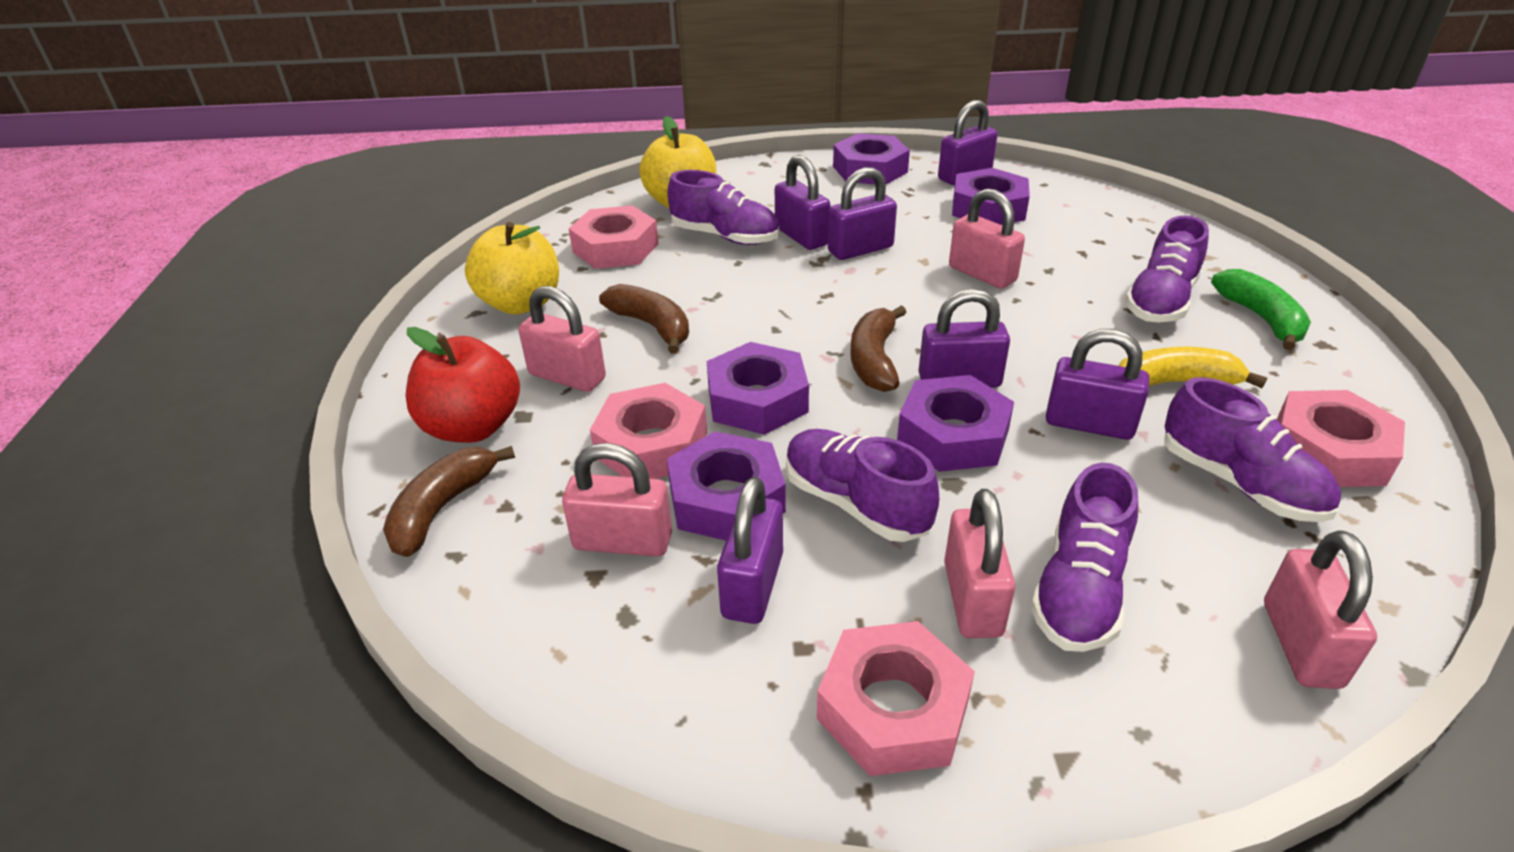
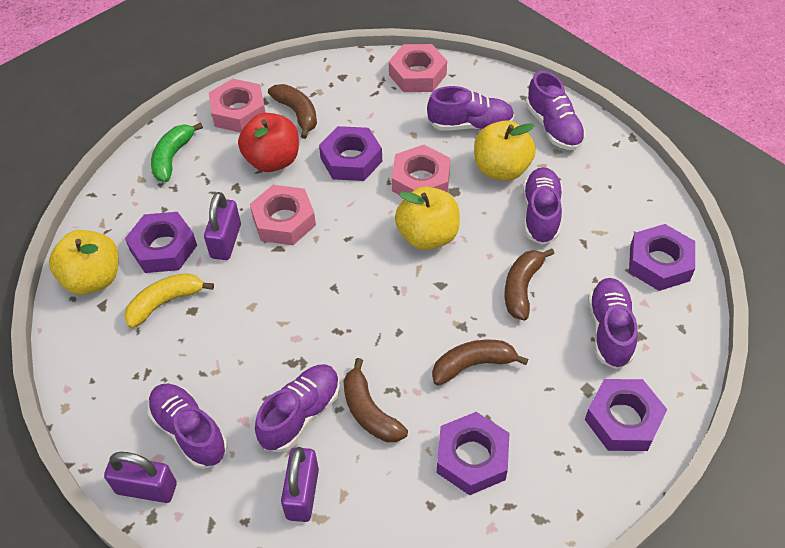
brown banana: [383,446,515,557] [599,284,689,354] [850,306,907,392] = 3 -> [268,84,317,139] [343,358,408,442] [432,340,528,386] [504,249,555,320] = 4
pink padlock: [518,286,606,392] [562,443,672,557] [944,489,1015,638] [949,188,1025,289] [1264,530,1377,689] = 5 -> none = 0
purple padlock: [717,477,783,624] [775,155,830,250] [828,167,897,260] [919,289,1010,388] [938,100,998,185] [1046,329,1149,440] = 6 -> [104,452,177,503] [204,192,241,260] [281,447,319,522] = 3
purple shoe: [667,170,779,245] [786,429,939,542] [1031,463,1138,652] [1125,216,1209,323] [1164,377,1341,522] = 5 -> [148,384,227,469] [255,364,340,452] [427,86,515,131] [523,167,562,245] [526,71,586,150] [588,278,638,369] = 6
yellow apple: [465,222,559,315] [639,116,716,208] = 2 -> [49,230,119,295] [395,186,460,250] [474,120,536,181] = 3

